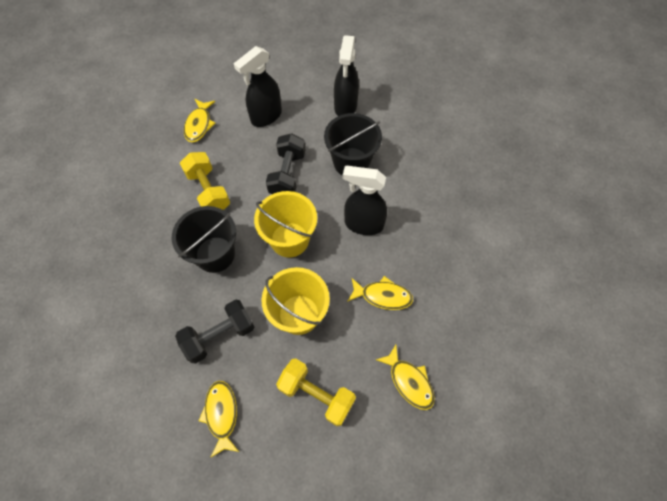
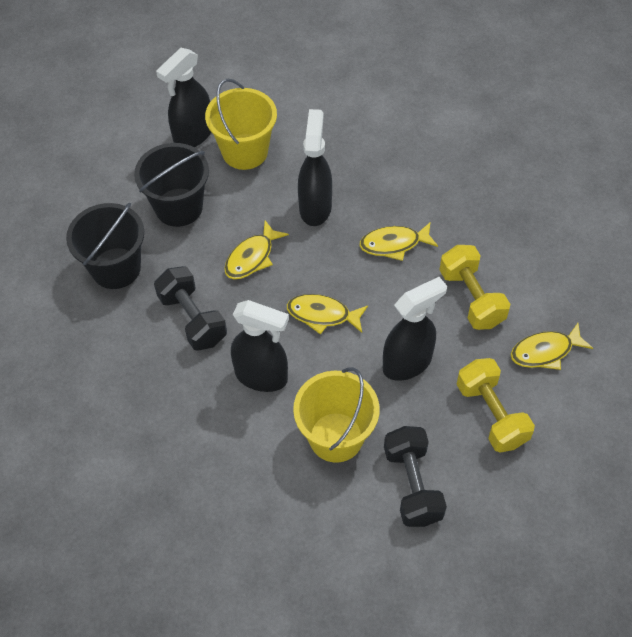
black spray bottle: [234,46,282,127] [334,35,359,116] [342,166,387,235] = 3 -> [156,48,211,147] [231,300,289,392] [298,109,332,226] [383,277,447,381] = 4

